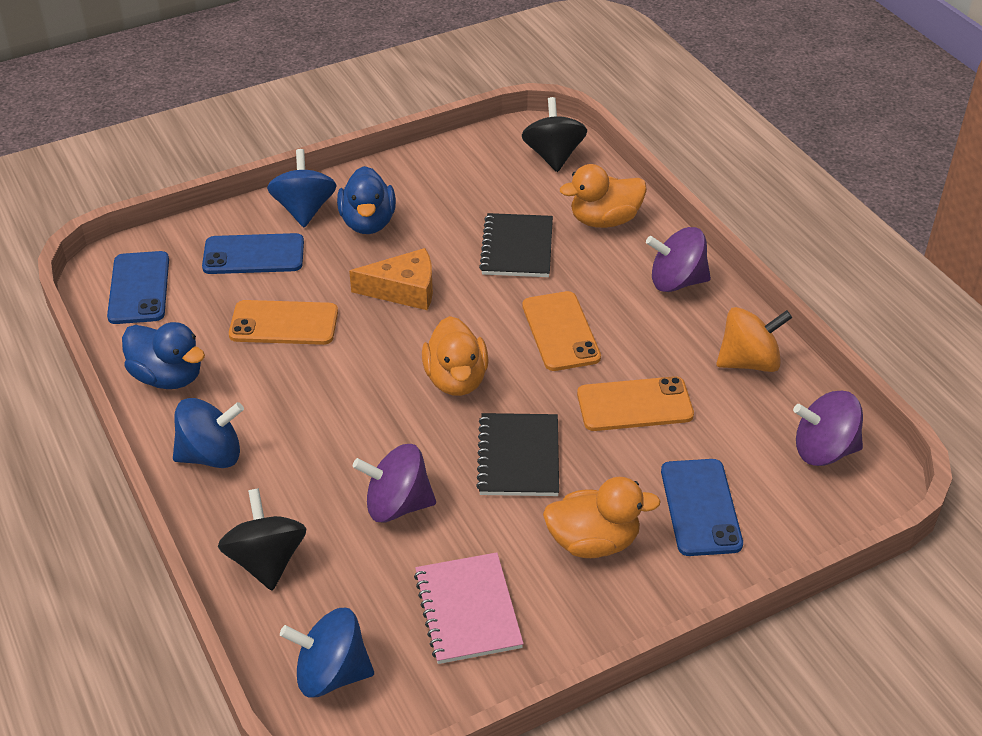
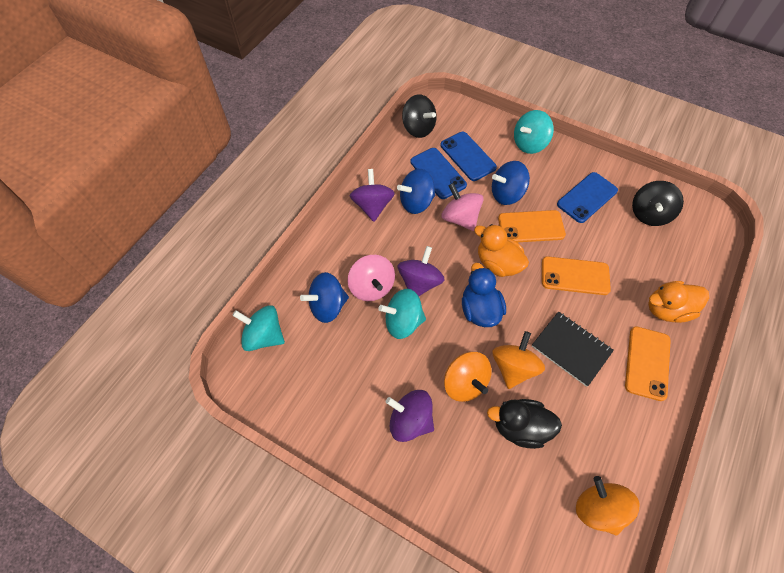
black duck: none = 0 -> [487,399,562,449] = 1
black notebook: [476,413,559,496] [479,213,553,277] = 2 -> [532,311,614,387] = 1
blue duck: [122,322,205,389] [337,166,396,234] = 2 -> [462,263,506,327] = 1
orange cheese: [349,248,433,310] = 1 -> none = 0
orange duck: [422,316,489,396] [543,477,661,558] [560,164,647,228] = 3 -> [474,224,529,277] [648,281,709,323] = 2
orange spinning top: [716,307,792,372] = 1 -> [444,352,492,402] [492,331,545,389] [576,476,639,536] = 3
pink notebook: [414,552,524,664] = 1 -> none = 0
pink spinning top: none = 0 -> [348,255,395,301] [442,183,484,231] = 2
turquoise spinning top: none = 0 -> [232,305,285,351] [378,289,426,339] [514,110,554,154] = 3

